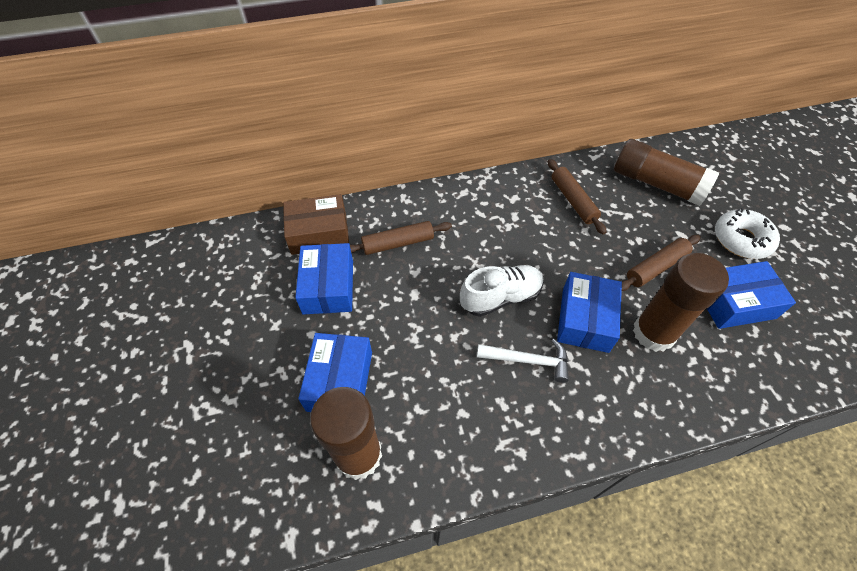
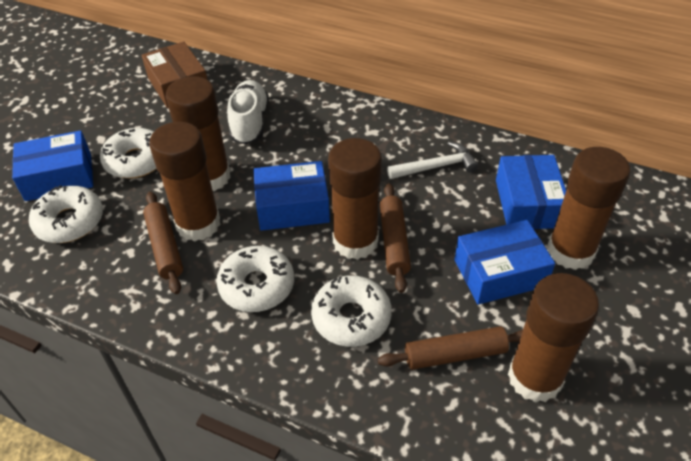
brown glue stick: [310,387,382,480] [614,139,719,206] [633,253,729,352] = 3 -> [149,122,221,241] [166,76,231,191] [328,138,382,260] [508,273,599,403] [548,147,630,270] = 5
white donut: [715,208,780,259] = 1 -> [29,185,103,243] [100,128,156,178] [216,246,294,312] [311,276,392,347] = 4

